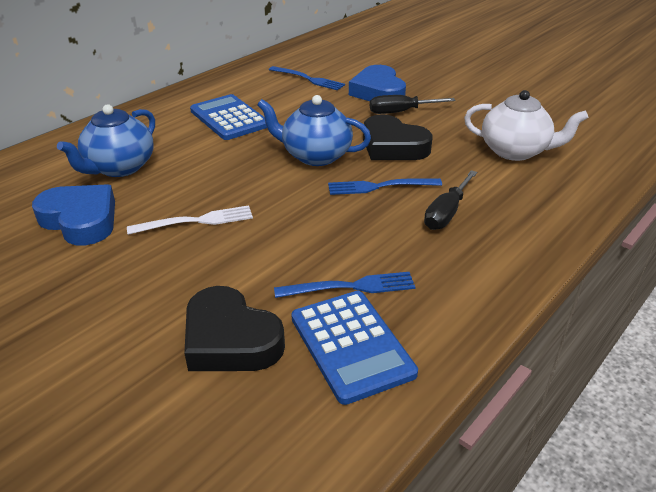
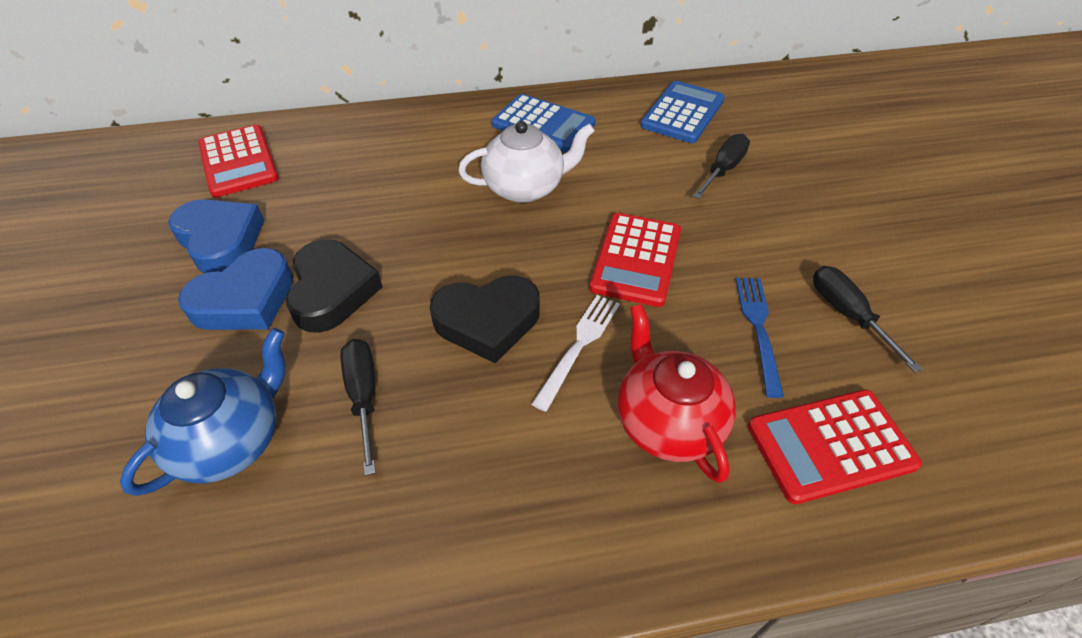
black screwdriver: [370,95,455,114] [424,170,477,230] = 2 -> [340,339,376,476] [693,134,750,199] [813,266,923,373] = 3
blue fork: [269,66,345,90] [274,272,415,298] [328,178,442,195] = 3 -> [735,278,784,398] = 1
blue teapot: [57,104,155,177] [257,95,371,166] = 2 -> [120,328,285,496] = 1
red calculator: none = 0 -> [198,125,279,197] [589,213,681,307] [748,390,922,504] = 3
red teapot: none = 0 -> [617,304,736,483] = 1

